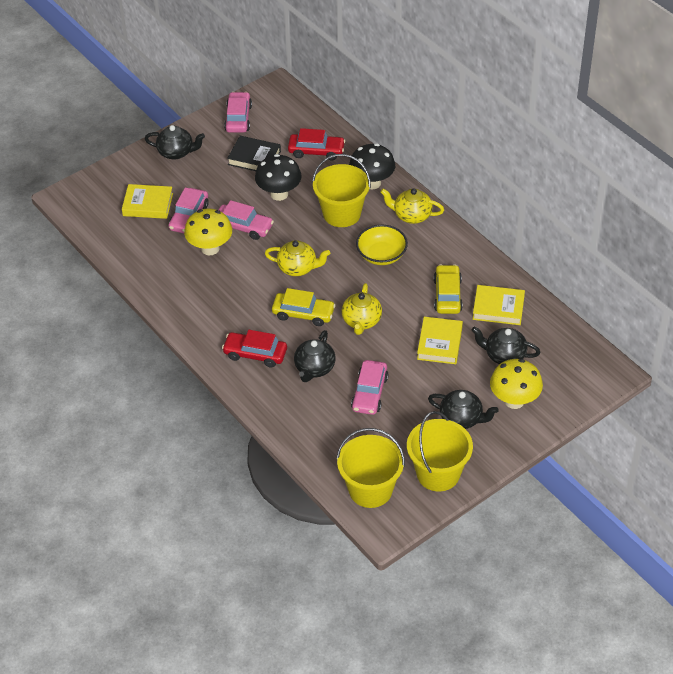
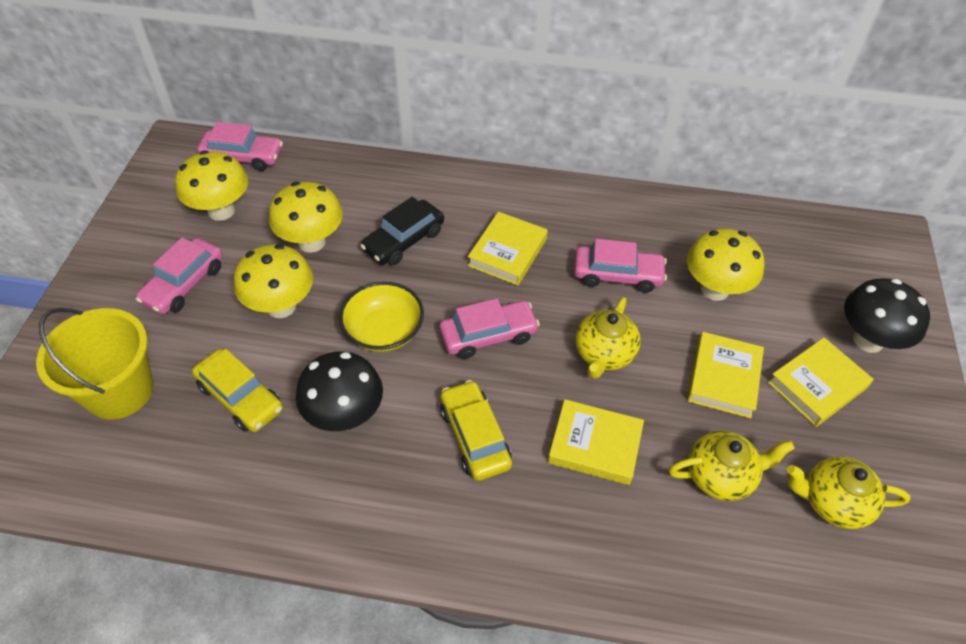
black book: [227,136,281,171] = 1 -> none = 0
black car: none = 0 -> [360,197,444,265] = 1
black teapot: [145,125,205,160] [294,330,336,382] [428,390,499,429] [472,326,540,364] = 4 -> none = 0
red car: [222,330,287,367] [288,128,346,161] = 2 -> none = 0
yellow book: [122,184,173,219] [417,317,463,364] [473,285,525,325] = 3 -> [468,212,548,285] [548,399,644,485] [687,332,764,418] [768,337,874,427] = 4
yellow bucket: [312,154,371,227] [336,428,405,508] [407,411,473,491] = 3 -> [36,307,153,420] = 1
yellow mushroom: [184,209,232,255] [490,359,543,409] = 2 -> [175,150,248,221] [234,244,313,318] [269,182,343,253] [687,228,764,301] = 4

